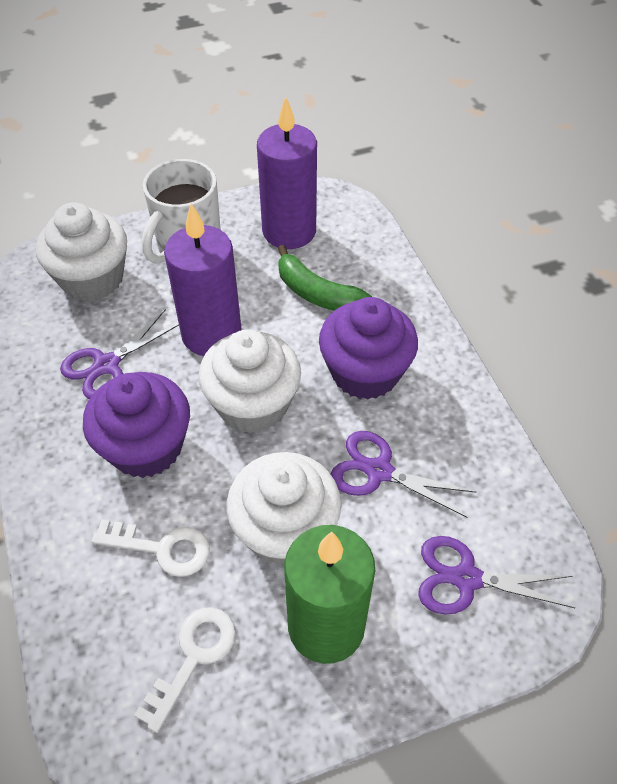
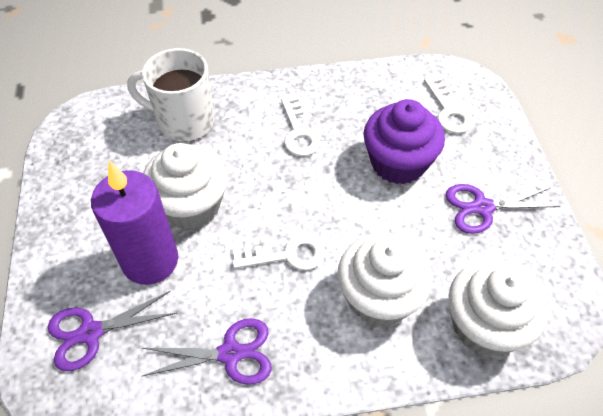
green banana: [278,245,372,311] = 1 -> none = 0
green candle: [284,525,375,664] = 1 -> none = 0
purple candle: [164,203,242,356] [257,96,317,249] = 2 -> [91,160,178,285] = 1
purple cupcake: [83,372,190,478] [319,297,418,400] = 2 -> [363,99,445,184] = 1
white key: [91,519,210,577] [134,607,236,733] = 2 -> [232,234,325,270] [281,96,320,156] [424,76,473,133] = 3

